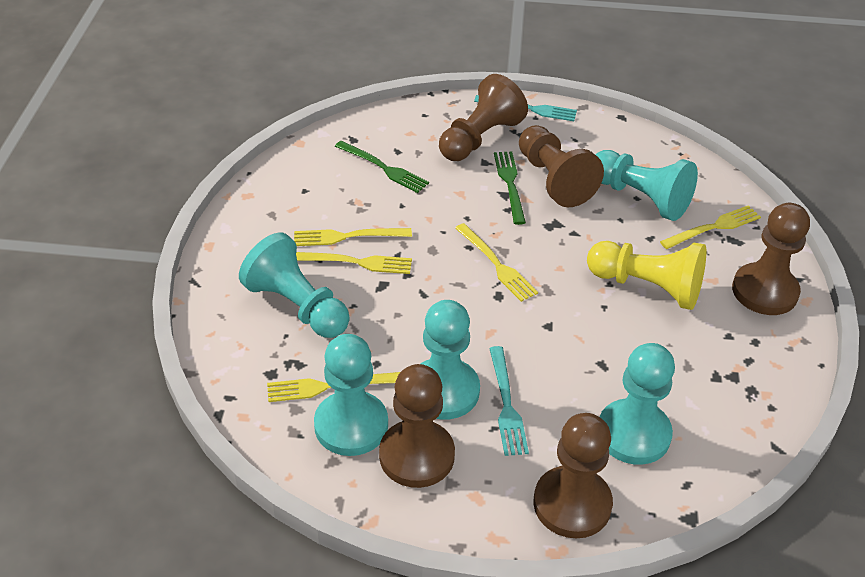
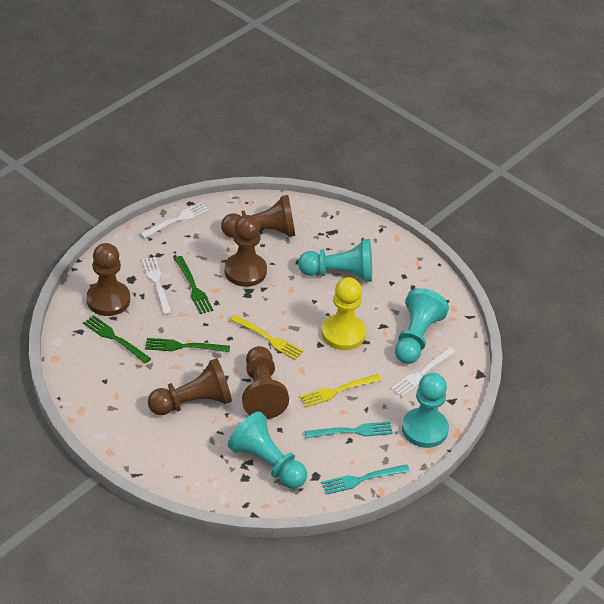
green fork: [335,141,429,193] [494,152,526,225] = 2 -> [83,315,151,363] [145,338,230,352] [174,256,213,314] = 3
turquoise pawn: [239,232,350,338] [314,334,388,456] [421,300,480,420] [595,150,698,221] [599,343,675,465] = 5 -> [228,412,307,489] [298,239,372,282] [395,288,449,364] [402,373,449,448] = 4
white fork: none = 0 -> [140,202,210,238] [142,257,172,315] [391,347,455,397] = 3
yellow fork: [267,372,400,402] [294,228,412,246] [296,252,412,274] [455,223,538,302] [660,205,761,249] = 5 -> [230,315,304,360] [300,374,382,407] = 2

